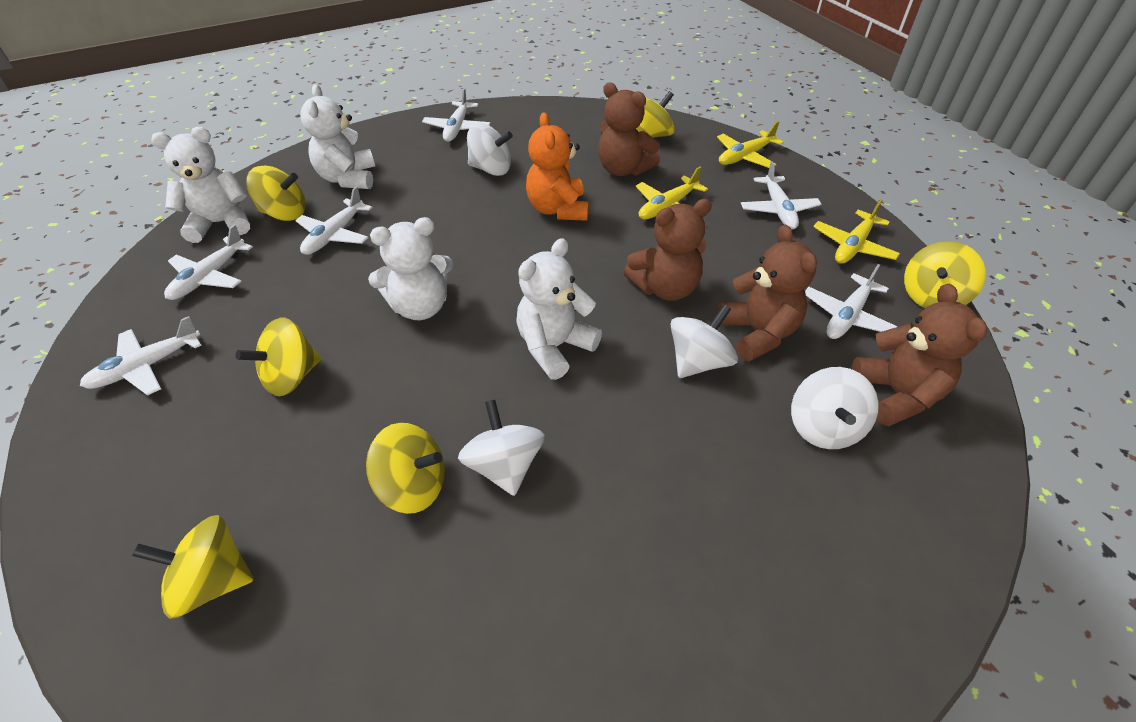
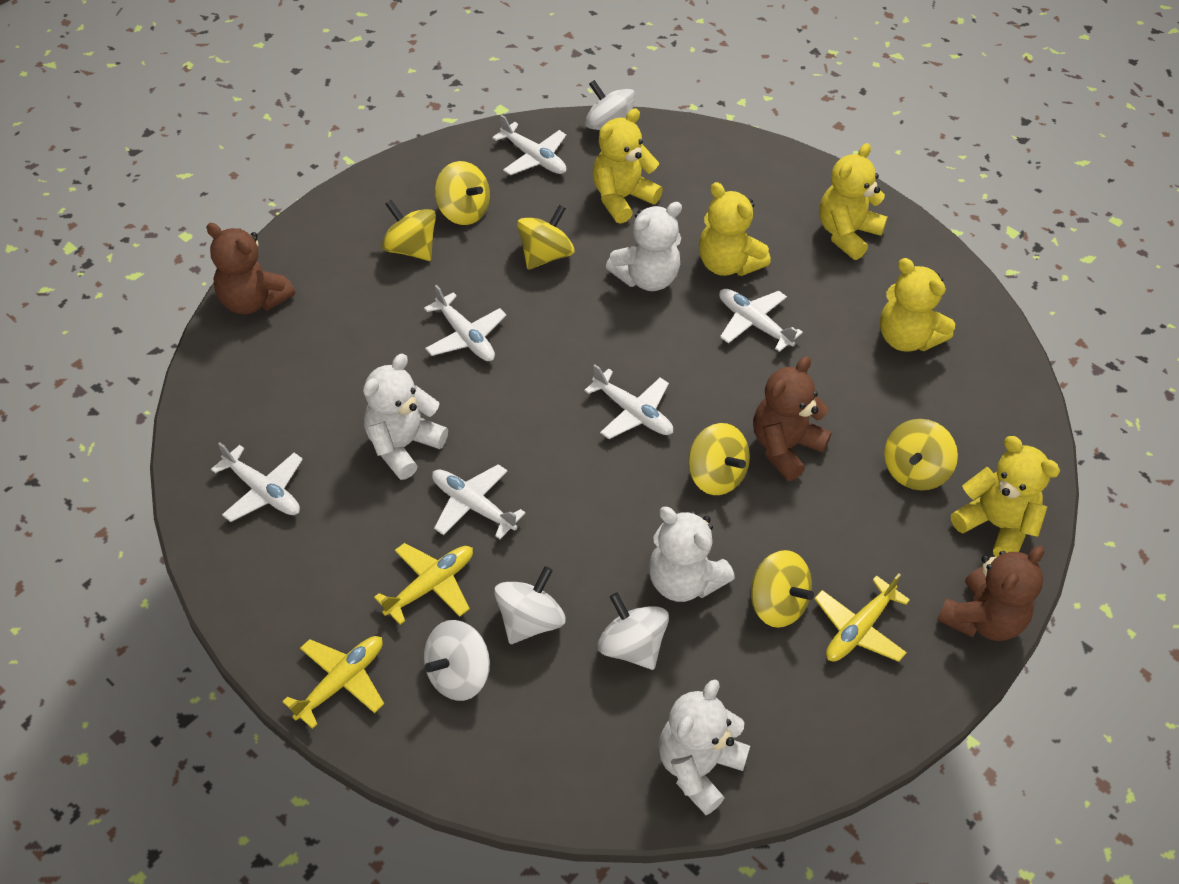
brown teddy bear: [598,82,660,176] [624,199,712,301] [717,225,817,361] [851,284,987,426] = 4 -> [206,223,295,314] [753,356,832,481] [937,546,1045,641] = 3
orange teddy bear: [526,112,589,221] = 1 -> none = 0
yellow teddy bear: none = 0 -> [592,108,663,224] [699,182,771,276] [819,143,888,260] [880,258,955,351] [951,436,1060,557] = 5

